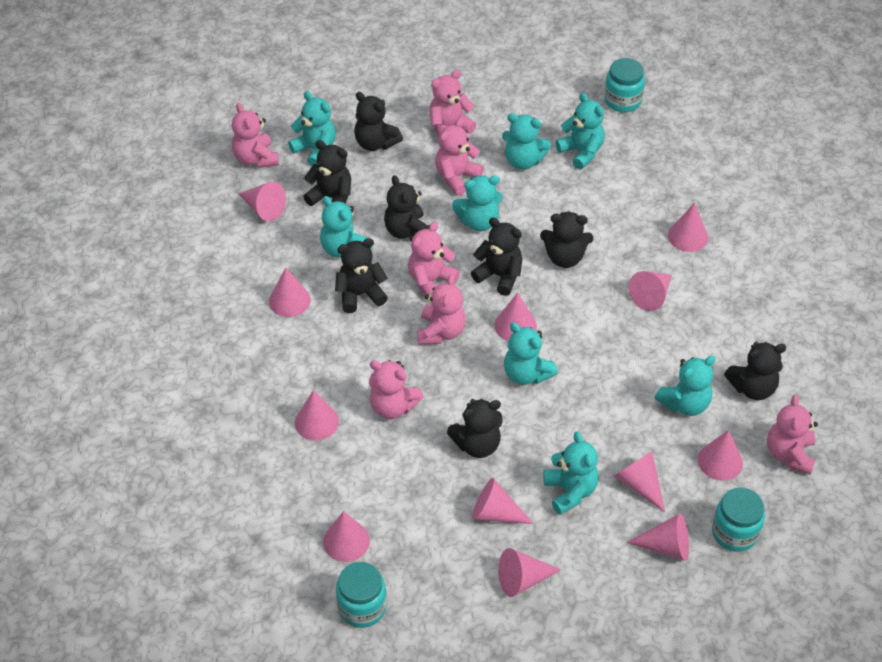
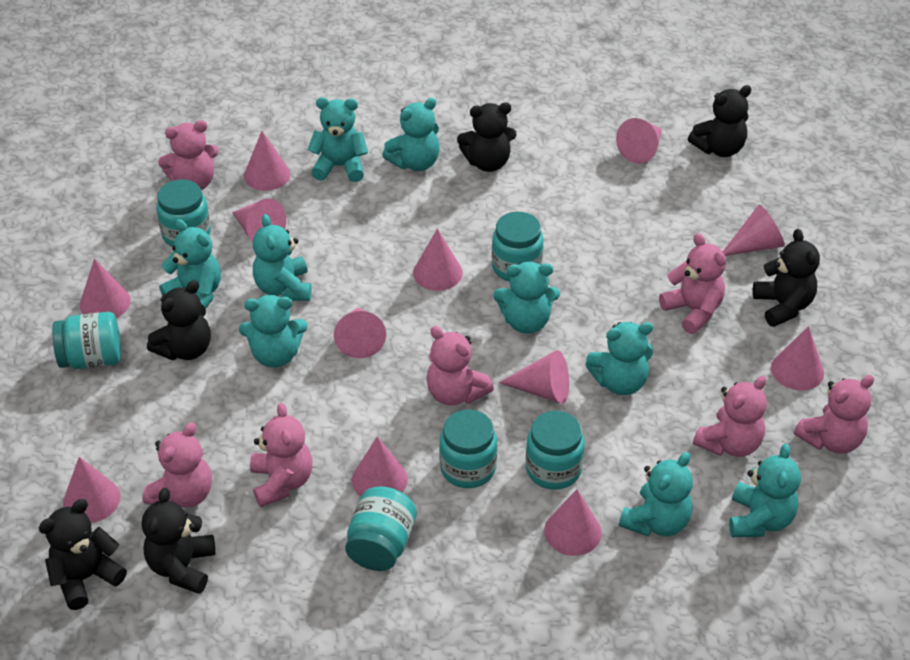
black teddy bear: [304,140,351,206] [335,238,388,313] [354,92,403,151] [384,175,430,241] [447,399,502,458] [471,217,523,296] [540,211,593,268] [724,342,786,400] = 8 -> [39,499,127,610] [142,488,215,594] [147,280,211,360] [457,102,517,172] [688,85,752,157] [753,229,820,327] = 6
turquoise jar: [336,562,387,628] [604,58,645,112] [712,487,765,552] = 3 -> [52,312,121,369] [157,180,211,247] [345,486,416,571] [439,409,497,488] [492,212,543,281] [526,411,585,490] = 6
turquoise teddy bear: [288,91,336,166] [320,196,372,258] [452,176,503,231] [502,113,551,170] [504,322,558,385] [543,431,599,515] [555,93,605,170] [655,356,716,416] = 8 -> [159,219,221,308] [239,295,307,368] [253,214,311,301] [307,97,368,182] [382,98,440,171] [493,262,560,334] [585,322,653,395] [619,452,693,537] [729,444,801,537] = 9

